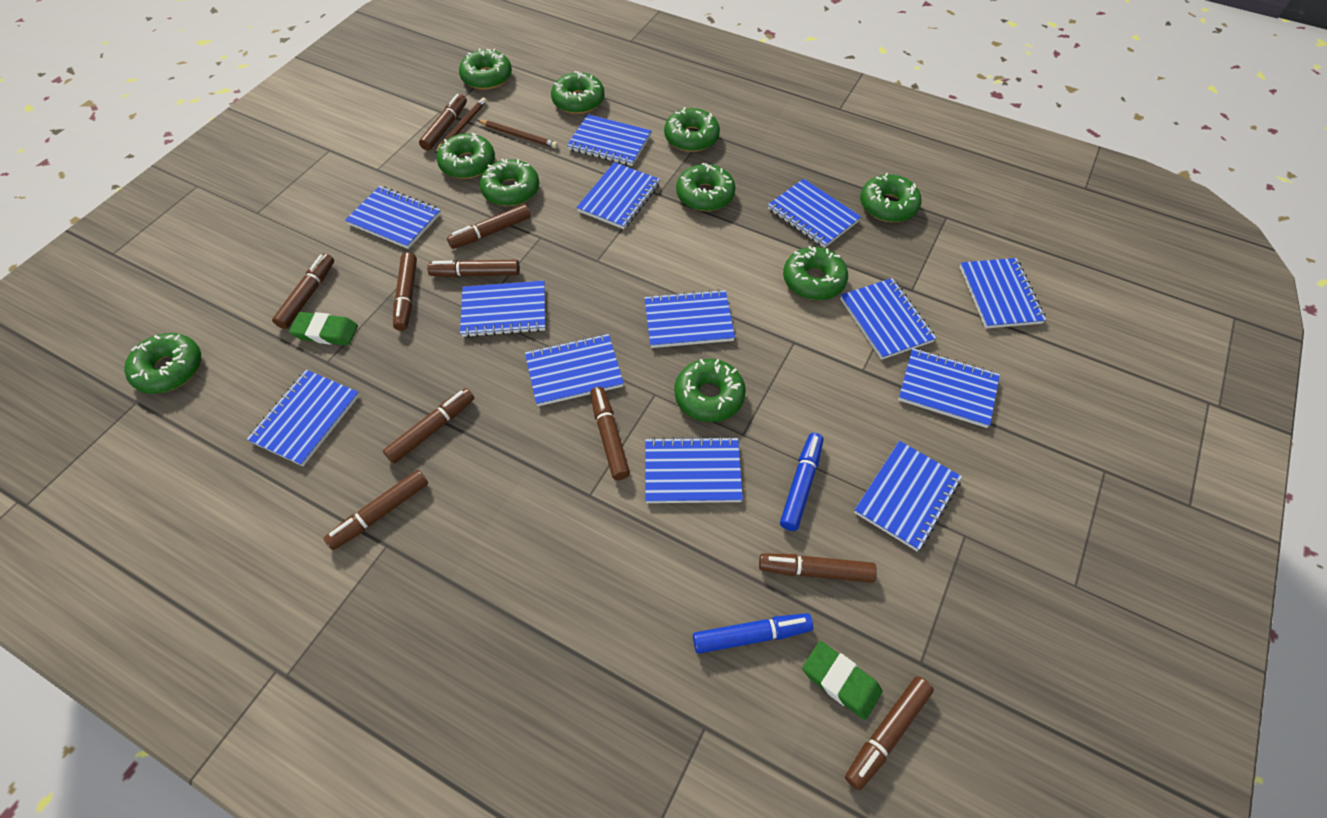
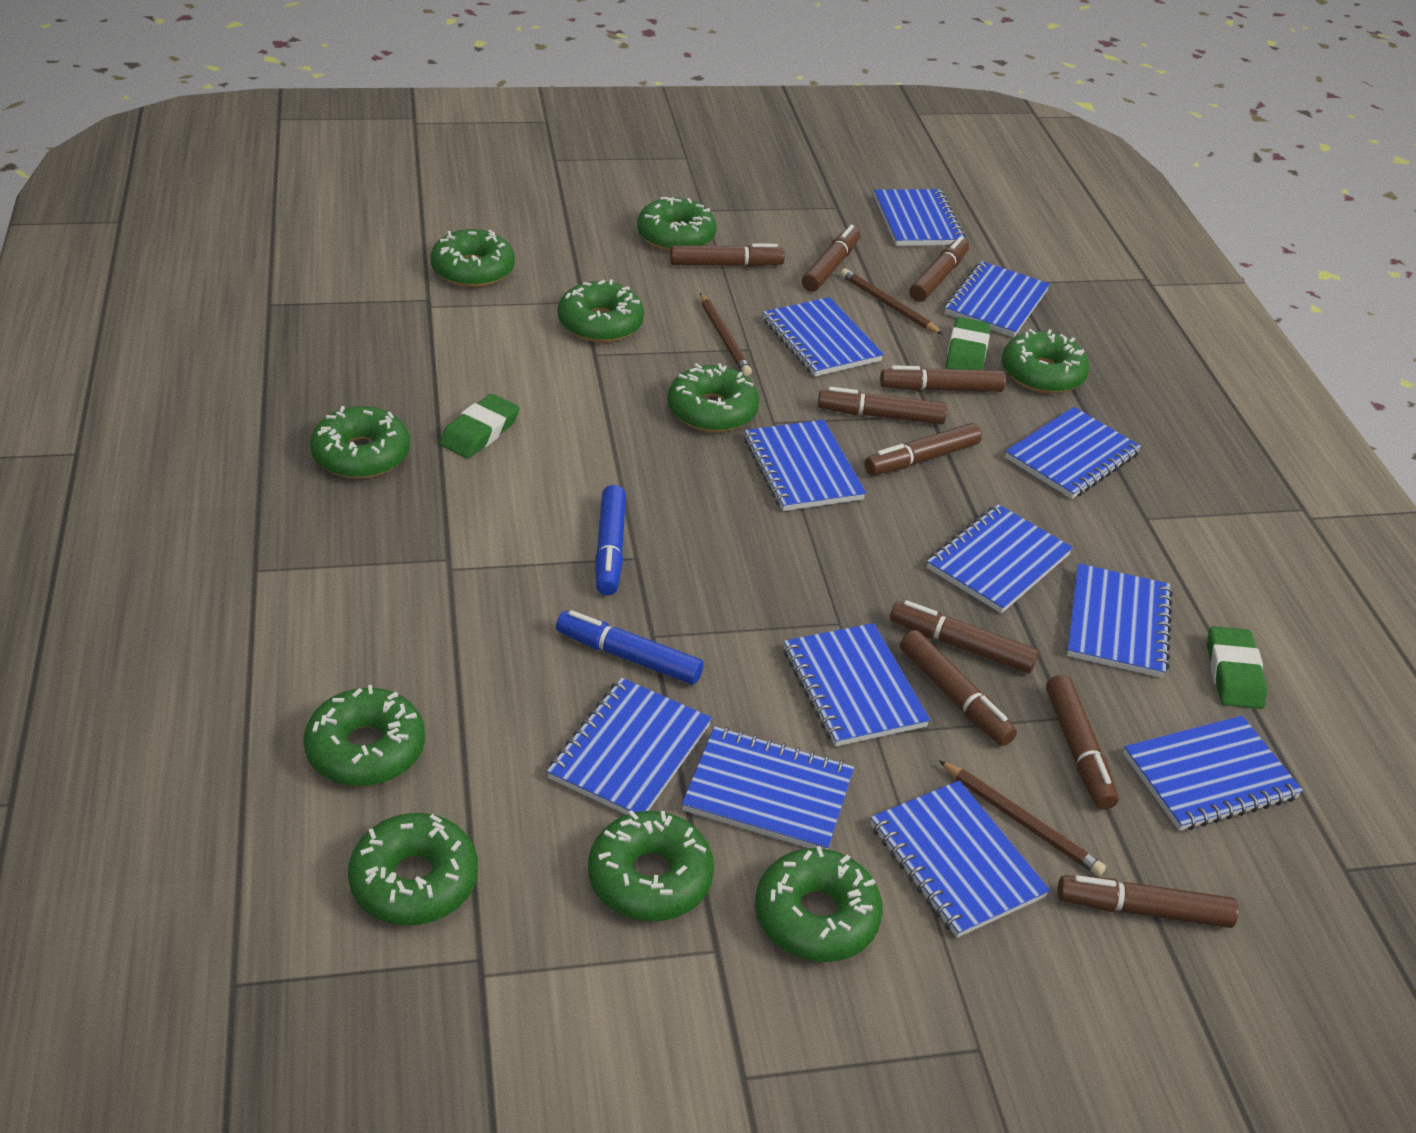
blue notebook: [247,370,360,466] [345,186,441,249] [460,281,545,338] [525,334,624,406] [567,114,651,166] [576,162,660,229] [644,289,735,348] [645,436,743,503] [768,179,861,248] [840,278,936,360] [854,441,962,551] [898,348,1000,428] [960,258,1046,329] = 13 -> [547,678,712,815] [682,726,854,849] [744,420,866,511] [763,297,884,377] [784,623,930,747] [871,781,1050,938] [874,189,965,246] [927,504,1073,613] [945,261,1050,337] [1005,407,1142,499] [1067,563,1173,678] [1123,716,1303,831] = 12
brown pencil: [435,98,487,154] [477,120,558,148] = 2 -> [700,293,752,376] [840,269,943,335] [939,760,1106,876] = 3
green eraser: [289,312,358,345] [802,641,883,720] = 2 -> [439,394,520,459] [946,317,990,370] [1207,626,1267,709] = 3

